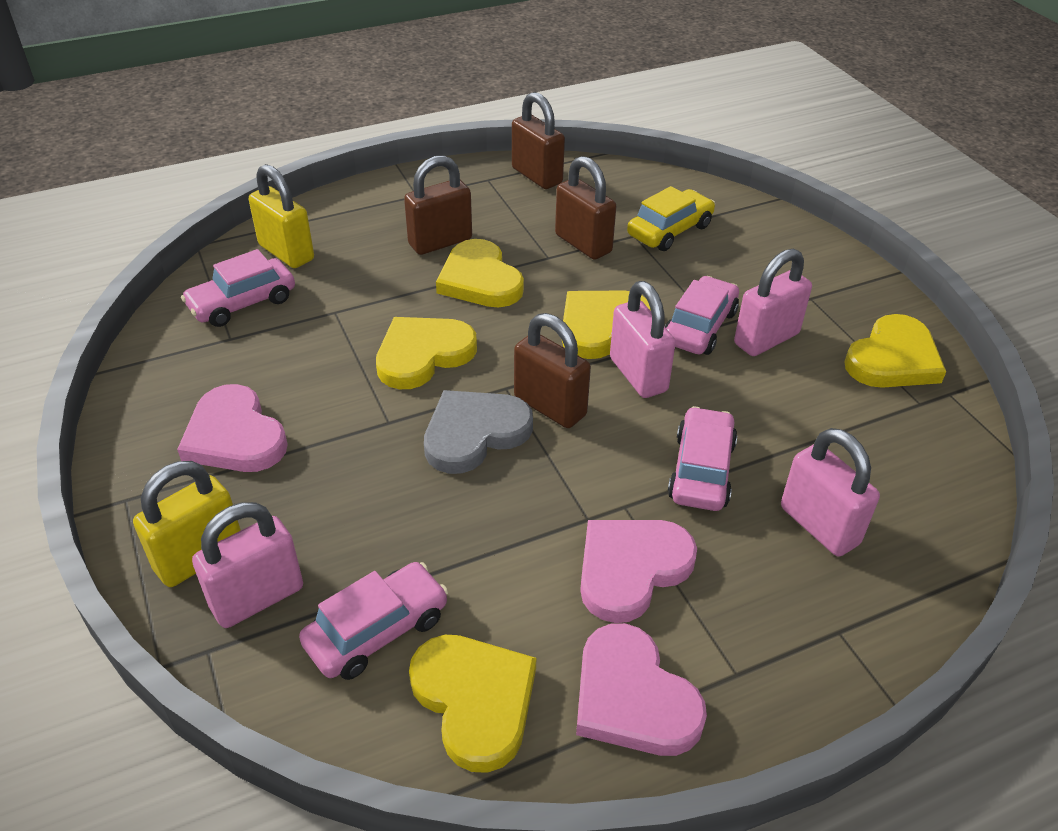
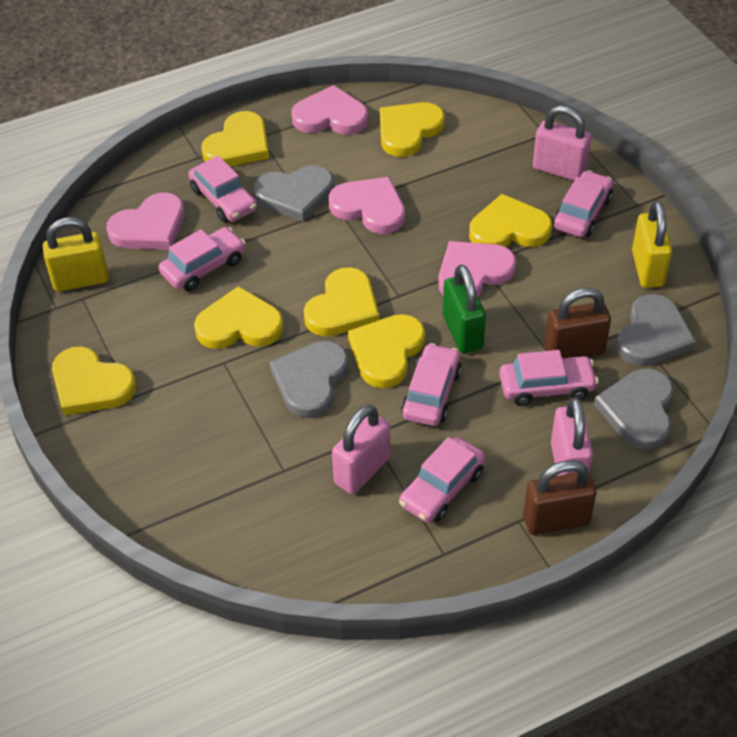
brown padlock: [404,155,472,255] [512,92,565,189] [514,313,591,428] [555,156,616,260] = 4 -> [523,460,597,535] [544,288,611,359] = 2
green padlock: none = 0 -> [443,264,486,353] = 1
grey heart: [424,390,533,474] = 1 -> [254,165,334,222] [270,341,348,418] [594,369,673,450] [616,294,696,367] = 4
pink car: [181,249,295,327] [299,562,448,680] [665,276,739,355] [668,406,737,511] = 4 -> [158,227,246,291] [188,156,257,222] [399,437,486,523] [401,343,462,426] [499,350,599,406] [553,170,613,237] = 6
pink heart: [177,384,288,472] [576,623,707,756] [580,520,697,623] = 3 -> [106,193,185,250] [291,85,368,135] [329,177,405,234] [438,241,516,296] = 4
pink padlock: [192,502,303,628] [610,281,676,398] [734,249,812,356] [781,428,880,557] = 4 -> [332,405,390,494] [533,106,592,181] [551,397,593,476] = 3
yellow car: [627,186,715,251] = 1 -> none = 0
yellow heart: [376,317,477,389] [409,635,536,773] [436,239,524,307] [562,290,651,359] [845,314,946,388] = 5 -> [52,346,136,416] [194,286,284,349] [201,111,269,167] [304,267,379,336] [348,314,425,388] [380,102,445,157] [469,194,552,247] = 7

